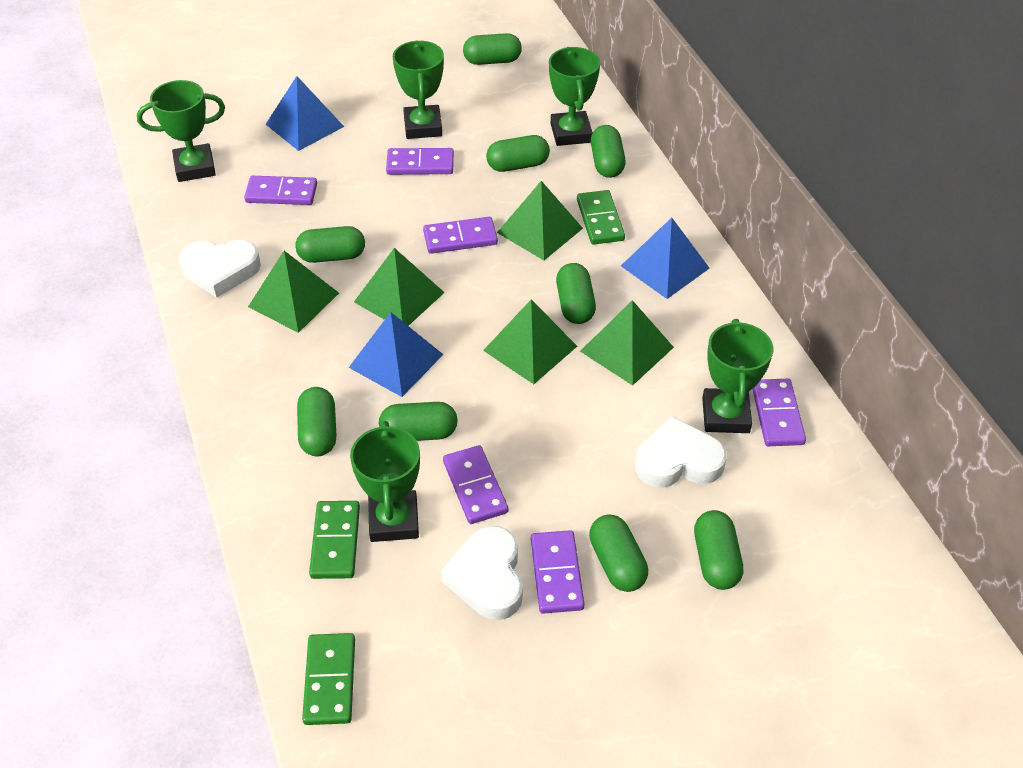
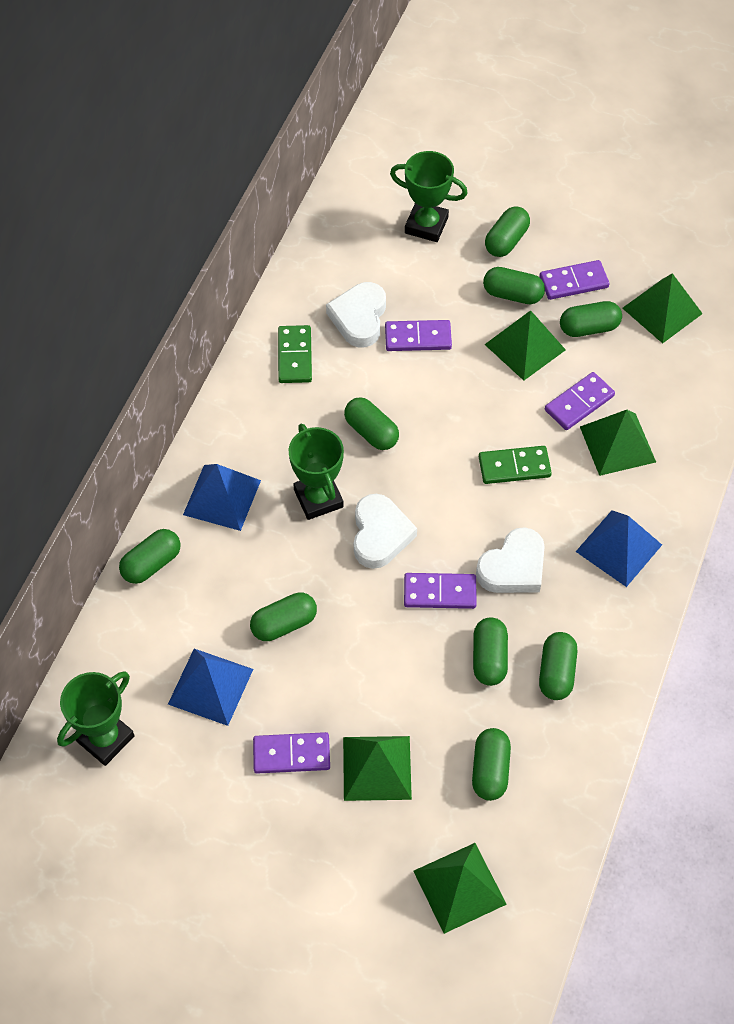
green domino: [302,633,355,725] [309,501,360,579] [577,190,625,245] = 3 -> [278,325,312,383] [479,446,552,484] = 2
green trophy: [137,80,225,182] [350,421,420,542] [393,40,444,139] [549,47,600,146] [702,319,773,433] = 5 -> [57,671,134,766] [289,424,344,520] [390,151,468,242] = 3
purple domino: [244,176,317,205] [386,148,454,175] [423,217,498,254] [443,445,508,524] [531,530,585,614] [752,379,806,446] = 6 -> [253,732,330,774] [385,320,452,351] [404,573,477,609] [539,260,609,300] [545,372,615,430] = 5

